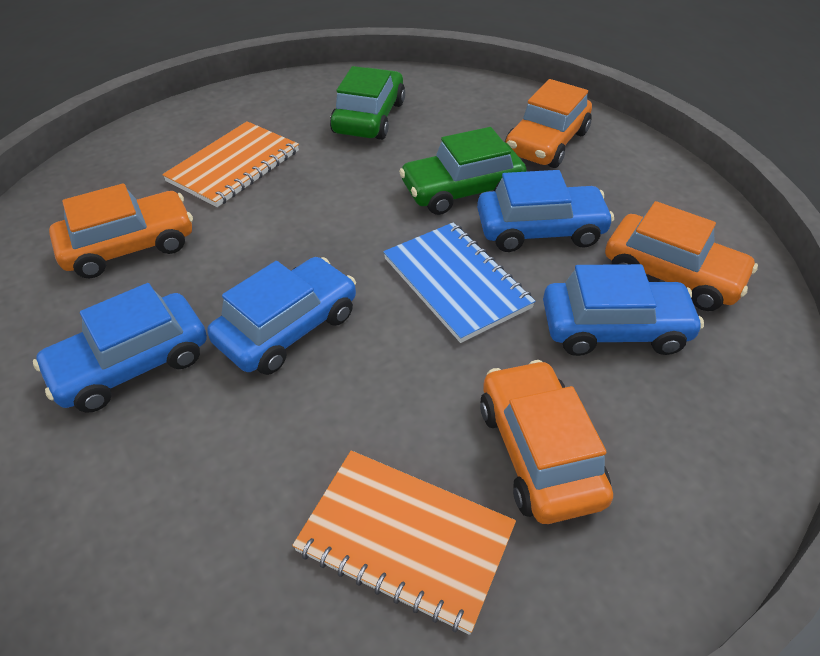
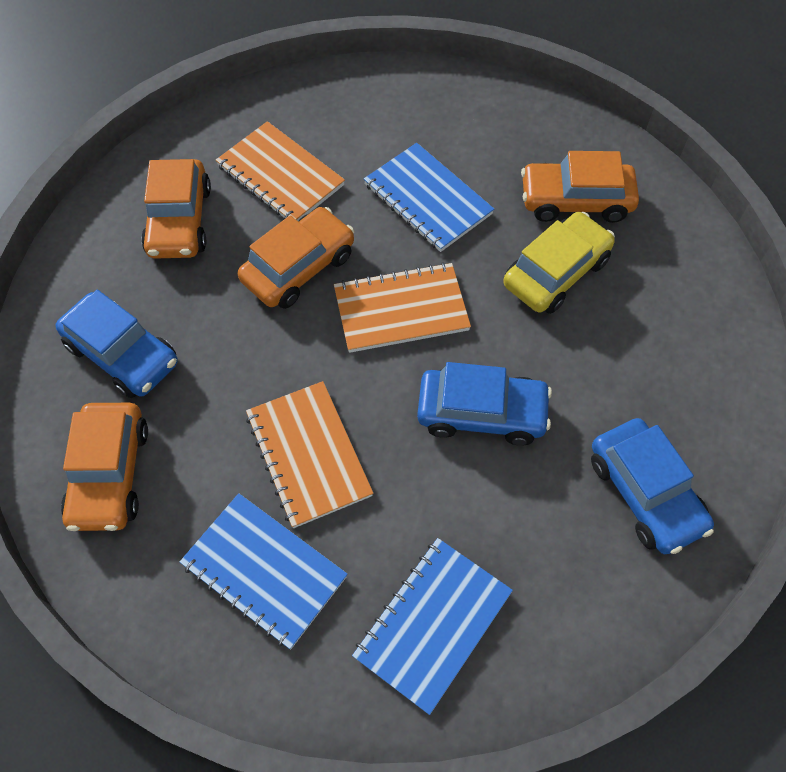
blue car: [33,283,207,413] [207,257,356,375] [477,170,614,252] [543,264,704,356] = 4 -> [55,290,178,398] [417,362,552,446] [591,418,714,554] = 3
blue notebook: [383,222,535,343] = 1 -> [180,493,348,649] [352,538,513,715] [364,143,494,252] = 3
green car: [330,66,405,140] [399,127,527,215] = 2 -> none = 0
orange notebook: [162,121,299,207] [292,450,516,635] = 2 -> [216,121,345,221] [246,381,374,528] [334,262,471,353] = 3
yellow car: none = 0 -> [503,212,615,314] = 1

